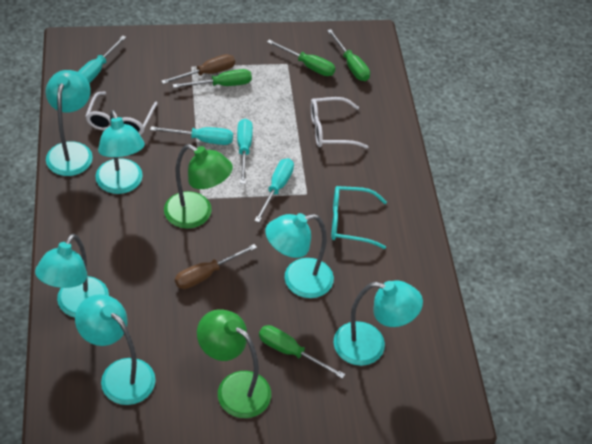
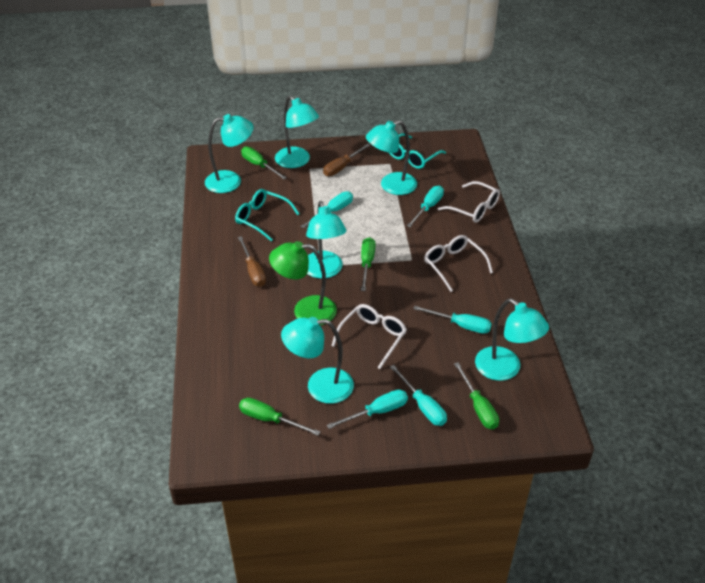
green lamp: [164,144,233,229] [197,309,271,418] = 2 -> [269,241,337,325] = 1
turquoise glasses: [331,186,387,249] = 1 -> [235,189,300,241] [389,133,446,169] = 2
turquoise screwdriver: [78,35,126,83] [150,126,233,145] [237,119,253,184] [254,158,294,222] = 4 -> [300,191,353,228] [327,389,408,429] [390,365,447,426] [407,186,444,227] [413,306,492,334] = 5
white glasses: [86,92,158,135] [311,97,368,149] = 2 -> [331,304,407,369] [424,235,493,292] [438,181,500,223] = 3

